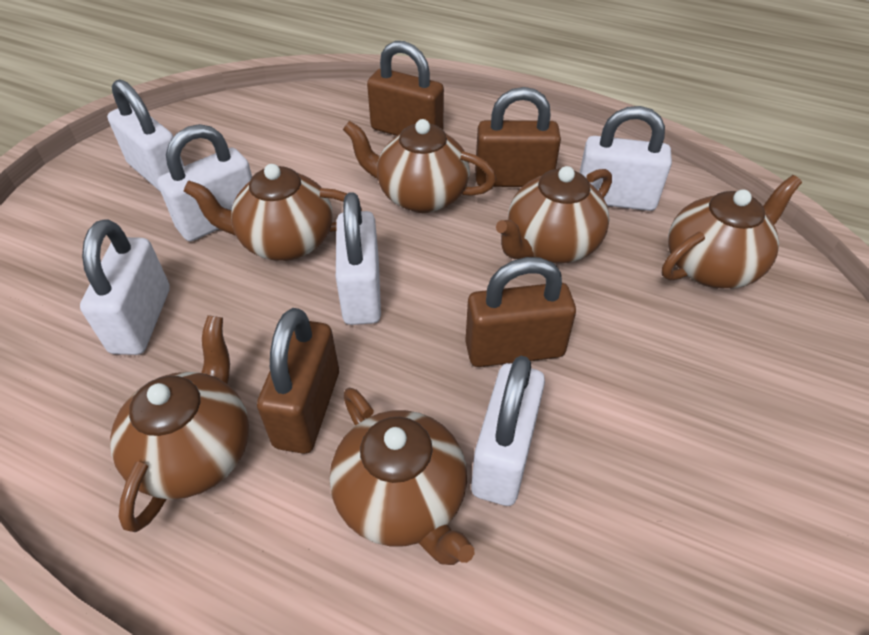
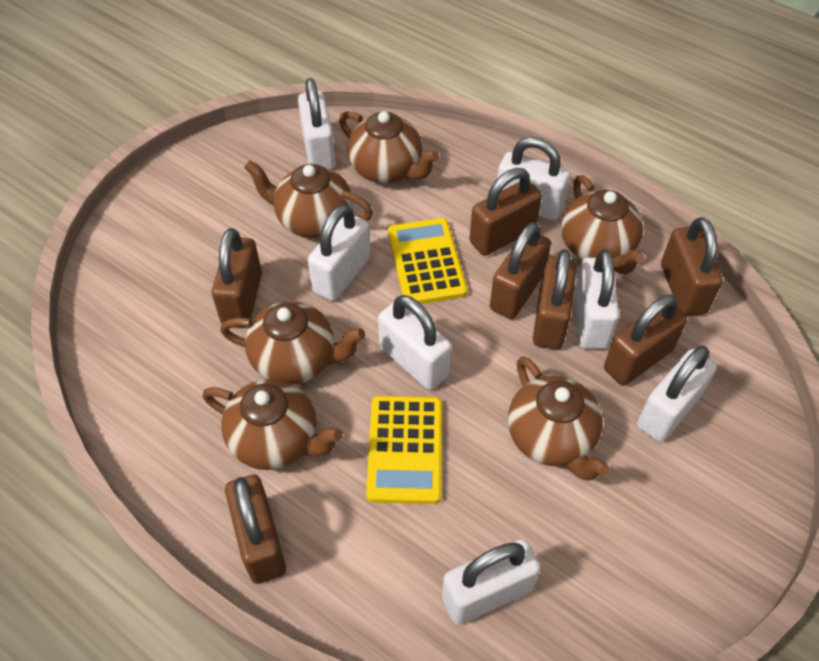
brown padlock: [257,308,339,454] [367,41,444,136] [465,257,576,367] [475,87,561,187] = 4 -> [212,228,262,327] [225,475,286,584] [469,168,542,256] [490,222,551,319] [533,249,576,349] [604,295,687,386] [661,217,723,316] = 7
white padlock: [80,219,170,355] [107,79,184,192] [158,124,252,241] [336,192,381,325] [471,356,545,506] [579,106,672,211] = 6 -> [298,78,336,169] [308,205,371,301] [378,295,451,390] [442,539,540,625] [497,137,570,221] [574,249,619,349] [637,346,717,442] = 7
yellow calculator: none = 0 -> [366,396,442,504] [388,218,468,304] = 2

